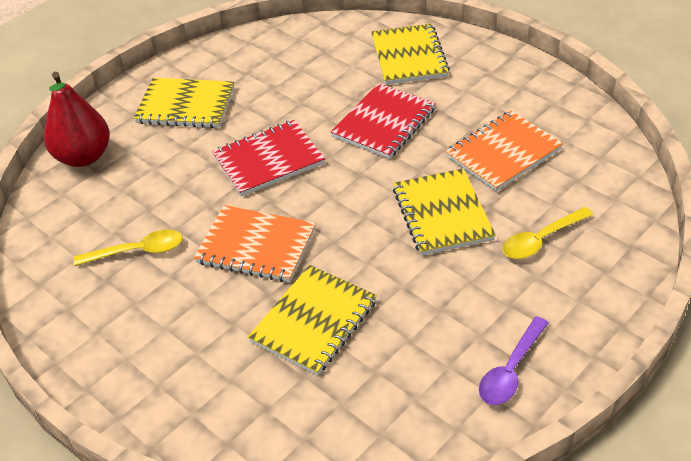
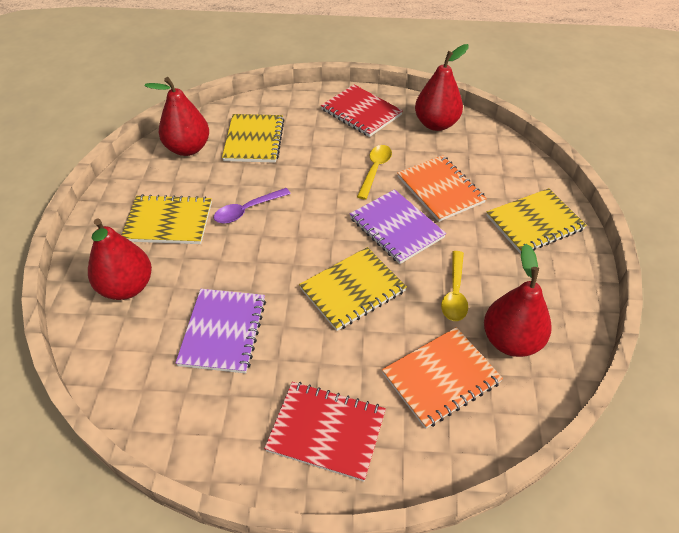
purple notebook: none = 0 -> [176,289,266,373] [350,189,446,264] = 2
red pear: [44,72,110,167] = 1 -> [88,219,152,300] [145,77,209,156] [415,44,469,131] [484,244,552,357] = 4

